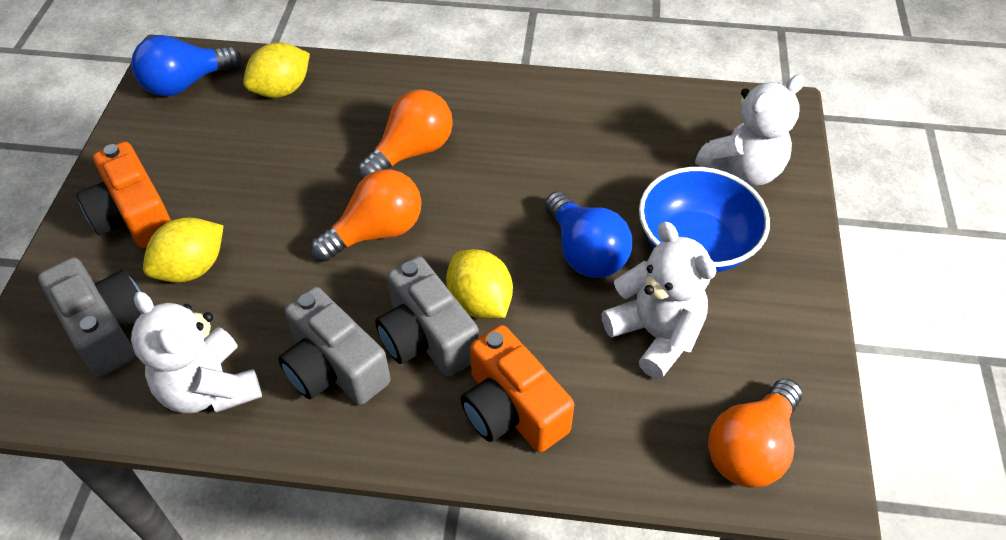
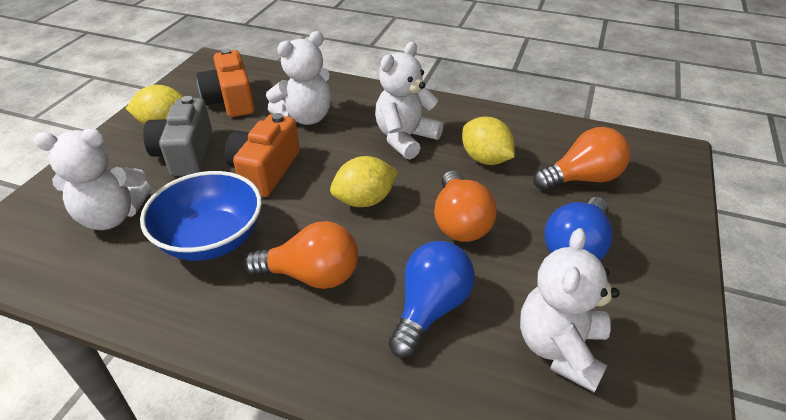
grey camera: [38,257,142,376] [278,287,391,405] [375,256,479,377] = 3 -> [143,96,212,176] = 1
white teddy bear: [131,291,262,414] [602,222,716,379] [695,74,804,186] = 3 -> [34,128,151,230] [266,31,331,125] [375,42,443,160] [520,228,620,392] = 4

